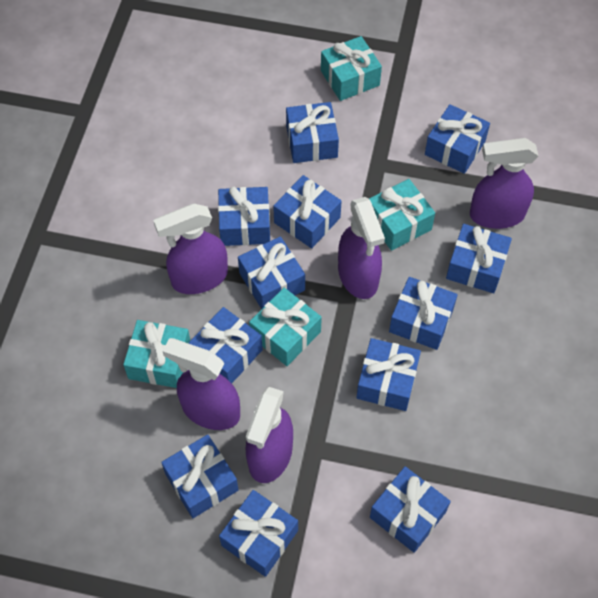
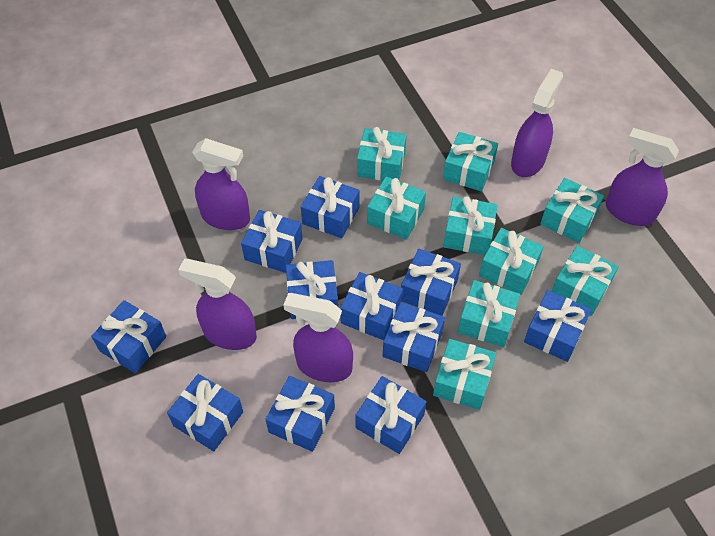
blue gift: [161,435,238,518] [188,307,263,383] [218,187,270,246] [219,490,298,577] [238,236,305,309] [273,175,342,248] [286,102,339,163] [356,338,421,411] [370,466,451,553] [389,277,458,350] [425,104,490,174] [446,224,512,293] = 12 -> [91,300,166,373] [167,374,243,451] [241,210,303,273] [265,376,335,452] [286,260,338,319] [301,176,360,238] [340,272,403,340] [356,376,427,454] [383,302,445,372] [401,249,461,316] [524,290,591,362] = 11
turquoise gift: [123,320,190,388] [249,288,322,366] [321,36,382,101] [369,179,435,251] = 4 -> [357,127,407,180] [367,177,426,240] [433,339,496,410] [443,132,498,191] [443,196,498,255] [458,280,520,347] [479,228,544,295] [540,178,604,243] [552,246,619,316] = 9

